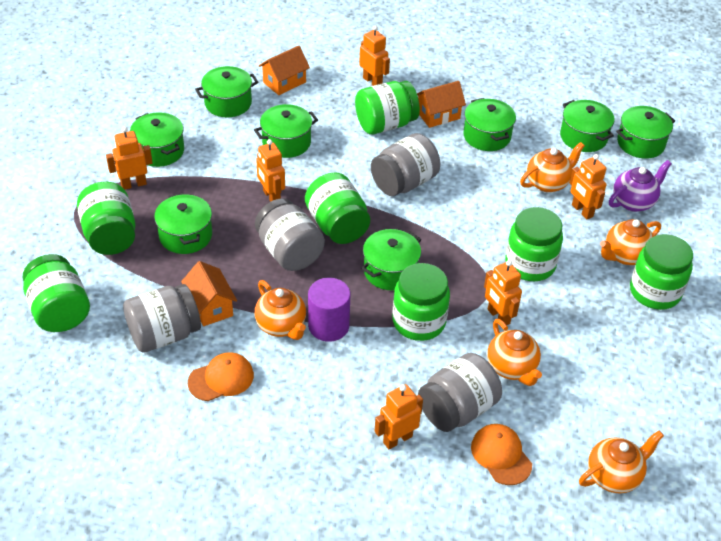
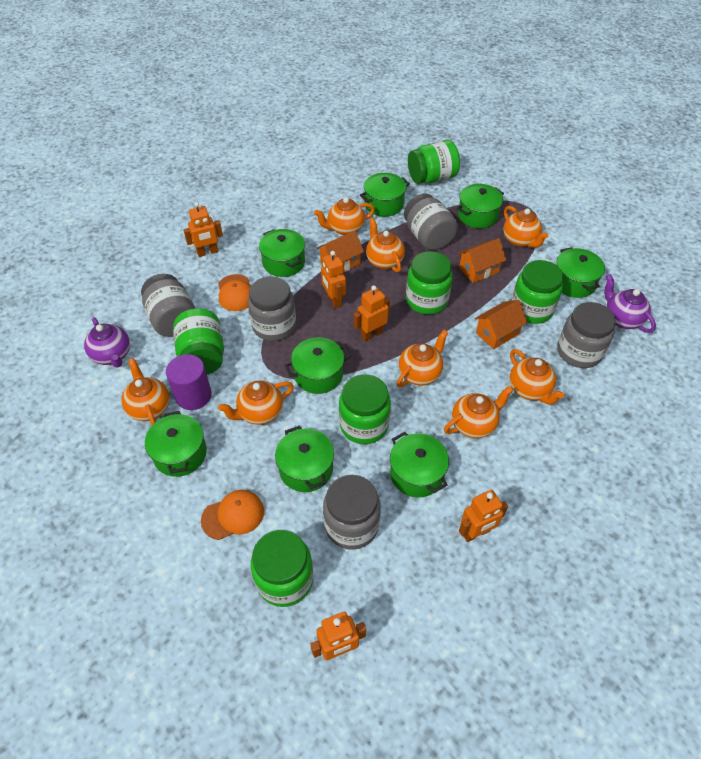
green jar: [23,254,90,332] [77,182,135,255] [305,172,370,244] [355,81,420,134] [392,263,450,341] [505,207,563,281] [630,234,693,310] = 7 -> [173,308,224,374] [251,530,313,607] [339,374,391,444] [406,251,453,315] [408,140,460,184] [511,260,563,324] = 6
grey jar: [123,284,201,353] [255,198,325,271] [371,133,440,196] [418,353,502,432] = 4 -> [141,274,195,337] [248,277,296,341] [323,475,381,550] [404,193,458,250] [557,302,616,368] = 5
orange robot: [106,127,153,190] [256,139,285,202] [359,25,390,86] [375,384,423,450] [484,260,522,325] [569,154,606,219] = 6 -> [183,202,223,257] [311,611,366,660] [321,251,346,308] [354,285,390,341] [459,490,508,542] = 5
orange teapot: [254,280,306,340] [487,319,542,386] [520,142,585,192] [579,431,664,493] [600,219,661,265] = 5 -> [121,358,170,425] [218,380,294,425] [314,197,375,235] [366,218,405,273] [397,330,448,387] [444,386,513,438] [503,206,549,248] [509,349,564,405] = 8
purple teapot: [609,160,672,212] = 1 -> [84,317,130,368] [604,274,656,333] = 2

